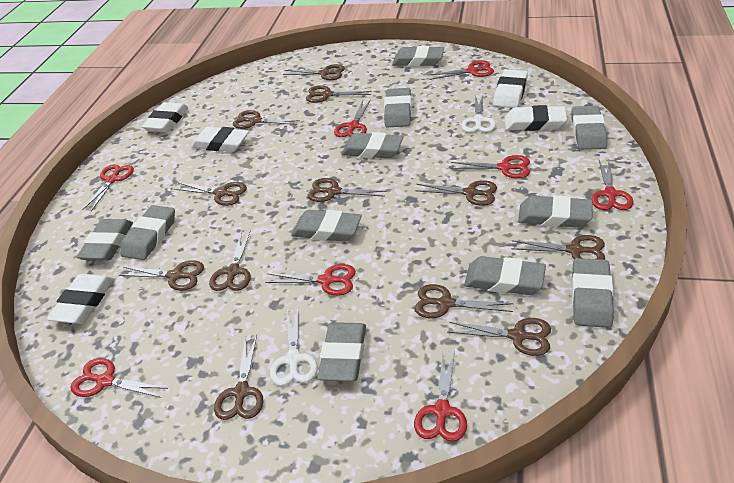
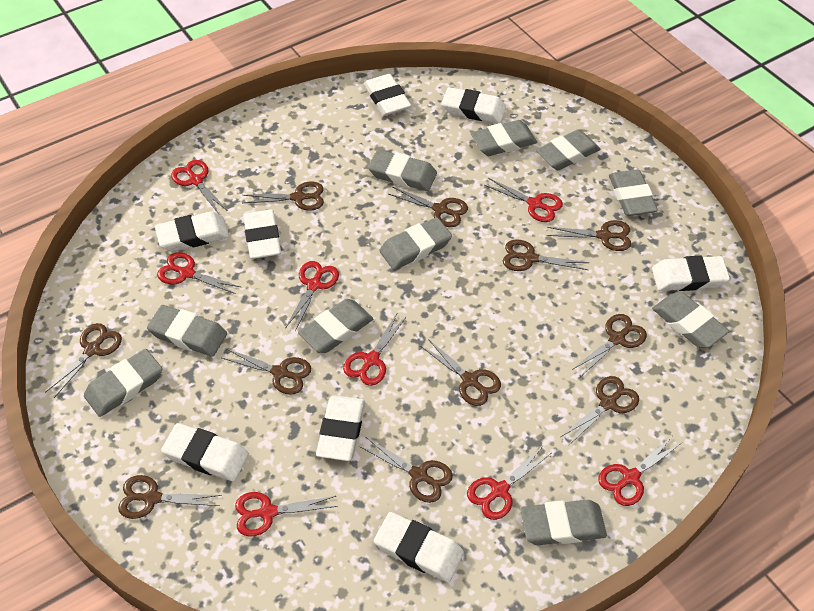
brown scissors: [119,260,204,291] [174,182,247,206] [209,230,251,291] [214,335,263,420] [233,110,300,129] [283,64,345,80] [306,85,372,103] [308,178,387,202] [415,180,497,206] [415,284,514,318] [448,318,551,356] [511,235,605,260] = 12 -> [45,323,122,398] [118,475,222,519] [222,348,311,395] [243,181,324,211] [359,437,453,503] [388,187,468,227] [421,339,501,406] [503,240,589,271] [547,220,631,251] [561,376,639,445] [572,314,647,377] = 11
grey eraser: [76,219,133,261] [120,205,175,260] [291,210,362,242] [317,322,366,382] [341,132,404,158] [384,88,412,127] [392,46,444,66] [464,256,546,295] [518,195,593,228] [572,106,607,150] [572,258,614,328] = 11 -> [84,349,162,417] [147,305,227,357] [298,299,373,353] [368,150,437,191] [379,217,452,270] [471,120,537,156] [520,500,607,545] [536,129,600,170] [609,169,658,216] [652,292,729,348] = 10
white eraser: [47,274,114,324] [142,102,189,132] [191,127,249,152] [493,69,528,108] [505,105,567,131] = 5 -> [155,211,229,251] [161,423,249,481] [243,209,281,259] [316,395,365,461] [364,74,411,116] [374,512,464,582] [442,87,506,123] [652,256,730,291] = 8
white scissors: [270,308,318,386] [461,95,496,132] = 2 -> none = 0

